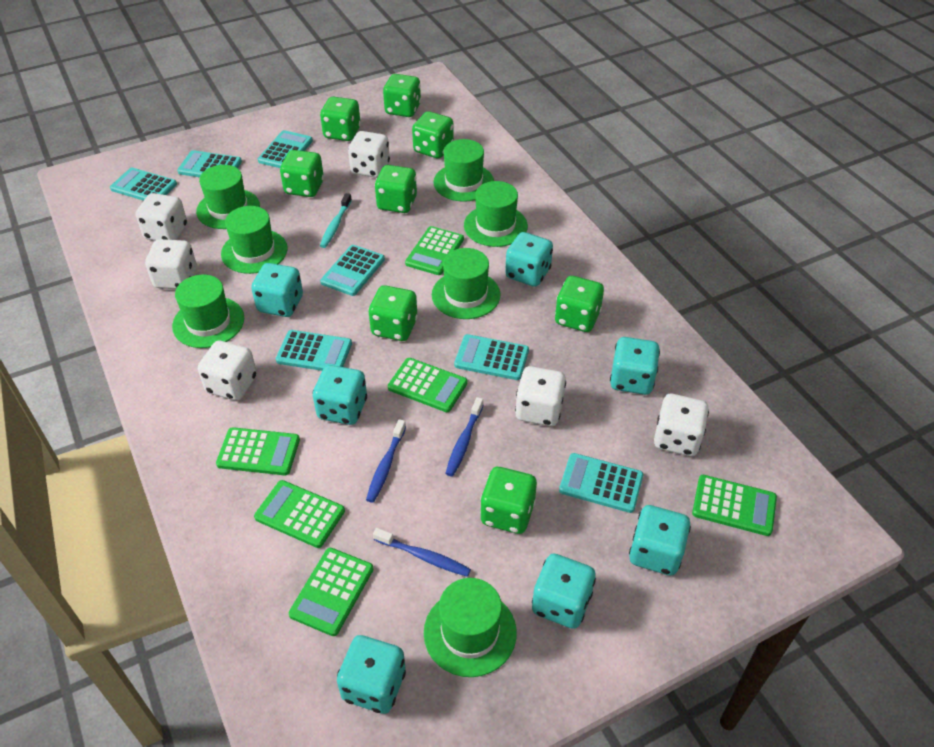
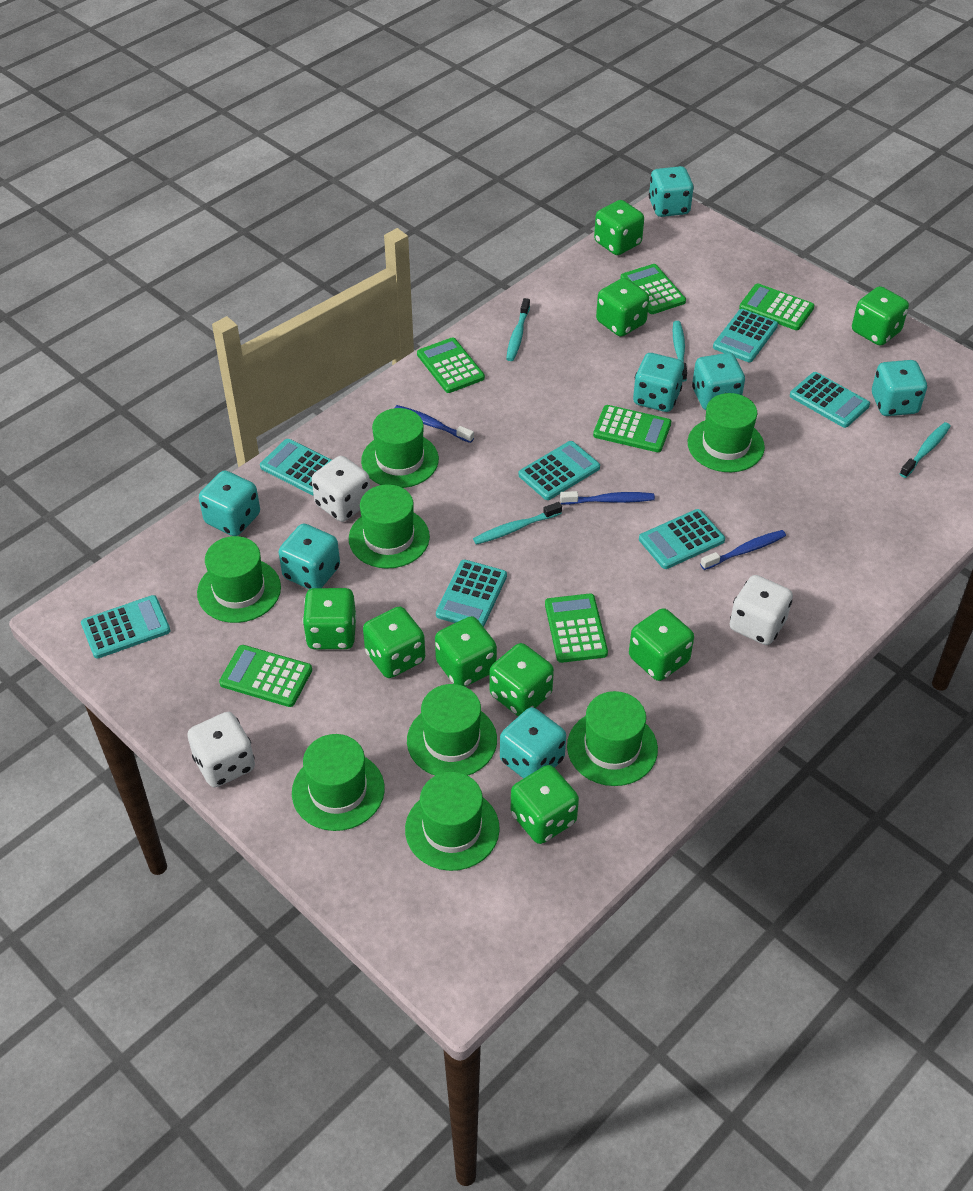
green dice: [280,150,324,197] [320,97,361,141] [368,285,418,341] [375,165,417,213] [383,74,421,117] [412,111,454,158] [480,467,537,534] [555,276,604,332] = 8 -> [303,588,357,649] [363,606,425,678] [435,616,497,687] [490,643,554,716] [510,765,579,844] [594,200,644,255] [596,278,649,337] [629,608,694,681] [852,286,909,346] = 9
green hat: [172,274,244,348] [196,165,260,229] [221,206,287,274] [424,578,517,677] [432,248,500,319] [433,139,494,202] [464,181,528,247] = 7 -> [197,536,281,623] [292,734,385,831] [349,484,430,569] [361,408,439,488] [405,772,500,871] [407,684,497,776] [567,691,658,786] [688,393,765,472] = 8
turquoise toothbrush: [320,193,352,248] = 1 -> [473,502,562,545] [506,298,530,361] [673,321,687,382] [900,422,951,478] = 4
white dice: [135,193,187,241] [145,239,197,289] [198,341,257,400] [348,131,390,178] [515,366,566,426] [654,394,709,456] = 6 -> [187,712,255,787] [312,456,370,522] [730,575,793,645] = 3

